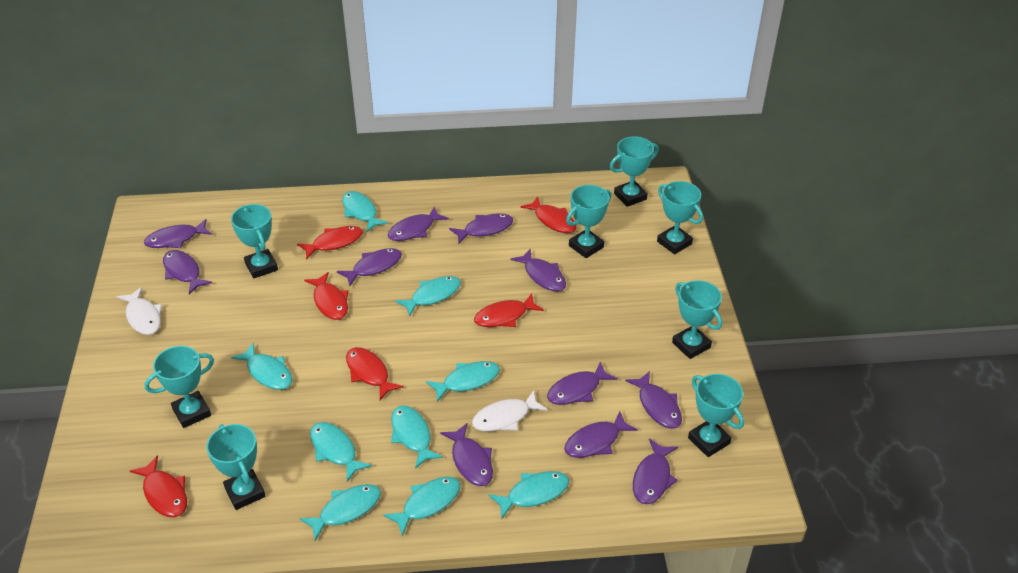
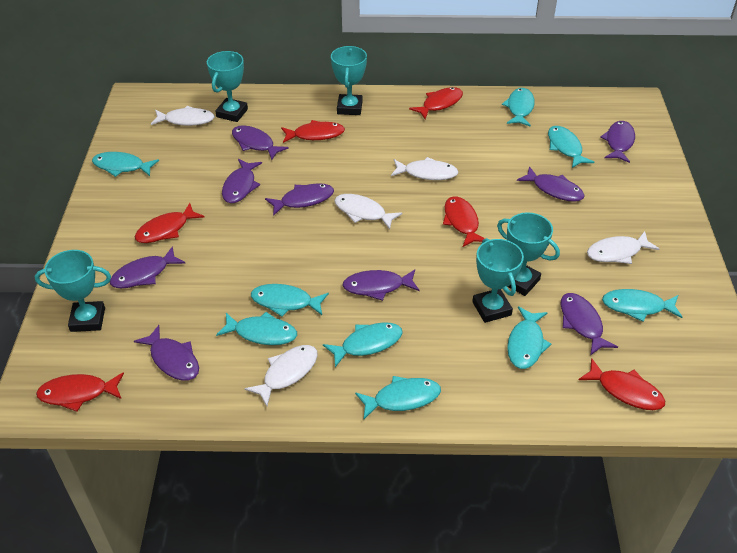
purple fish: [144,219,212,248] [163,250,212,294] [337,248,402,286] [388,207,449,241] [440,423,493,486] [449,213,513,244] [511,249,566,291] [547,361,618,405] [564,411,638,458] [625,371,682,429] [633,438,678,504] = 11 -> [110,246,186,288] [134,325,199,381] [222,159,262,203] [232,125,289,160] [265,183,334,216] [342,269,419,301] [517,166,585,202] [561,293,618,356] [600,121,635,163] = 9
turquoise trophy: [144,346,214,428] [206,424,265,510] [231,204,278,278] [566,185,611,258] [610,136,659,207] [657,181,703,254] [672,280,722,359] [688,374,744,457] = 8 -> [35,250,111,332] [207,51,248,122] [331,46,367,115] [472,238,524,323] [497,212,560,296] = 5
white fish: [117,287,162,335] [472,390,548,431] = 2 -> [151,106,215,126] [245,345,318,406] [334,194,402,230] [391,157,458,180] [587,231,659,264] = 5

